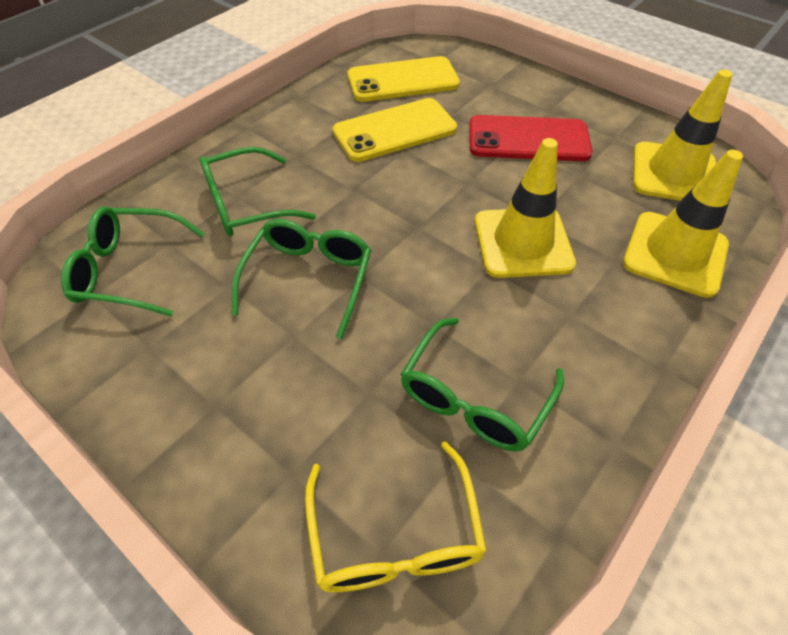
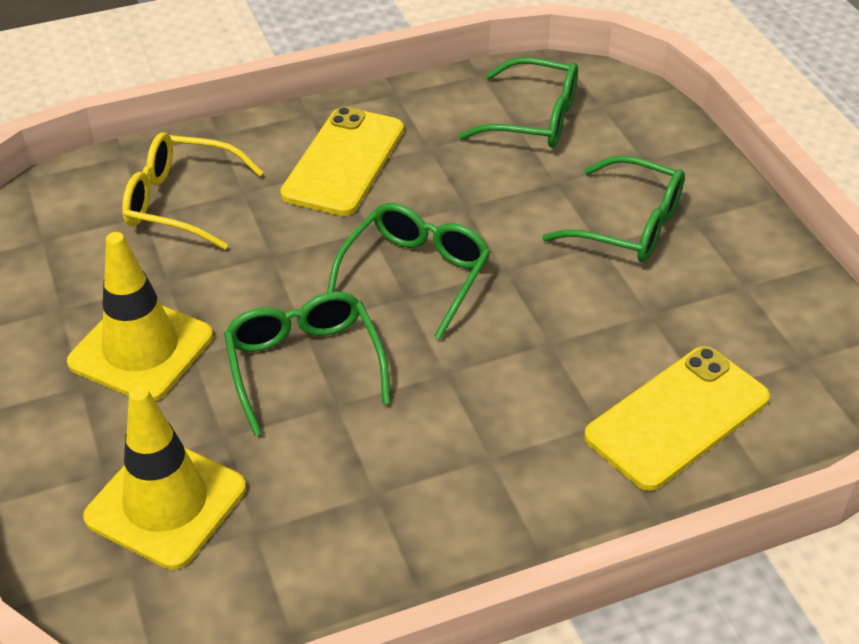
red phone: [469,115,593,161] = 1 -> none = 0
yellow traffic cone: [475,138,576,278] [623,150,743,298] [633,70,732,201] = 3 -> [67,232,213,401] [83,386,246,570] = 2

